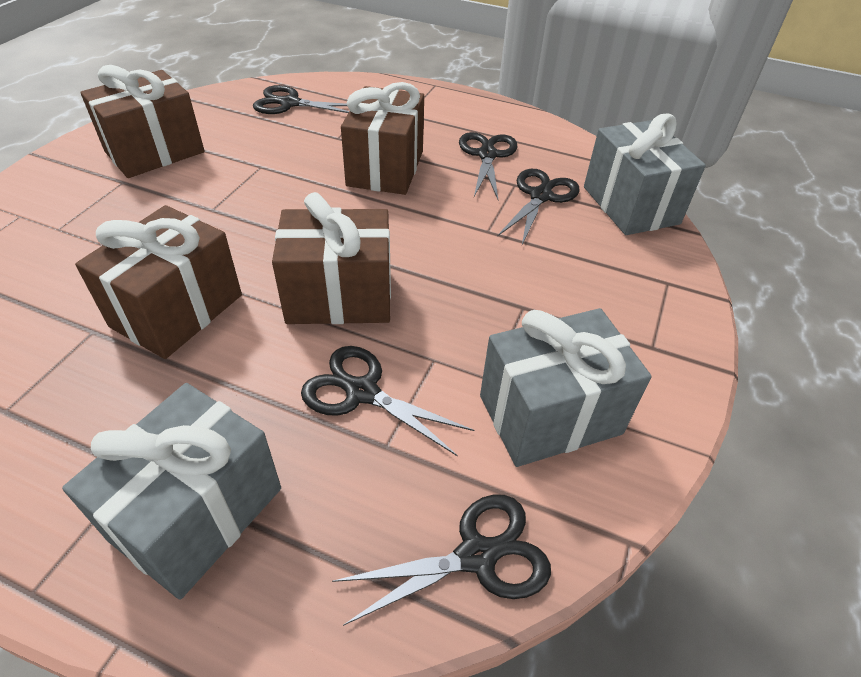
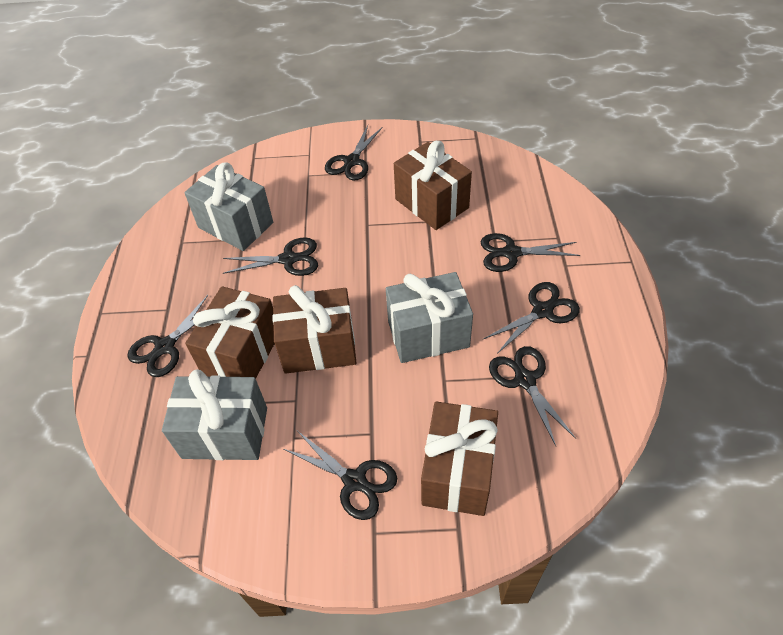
black scissors: [253,85,349,114] [301,346,474,456] [332,494,551,626] [459,132,518,199] [497,169,580,245] = 5 -> [127,295,208,377] [223,237,318,276] [283,431,397,520] [325,125,383,181] [481,233,580,272] [483,282,580,354] [489,346,576,446] = 7

